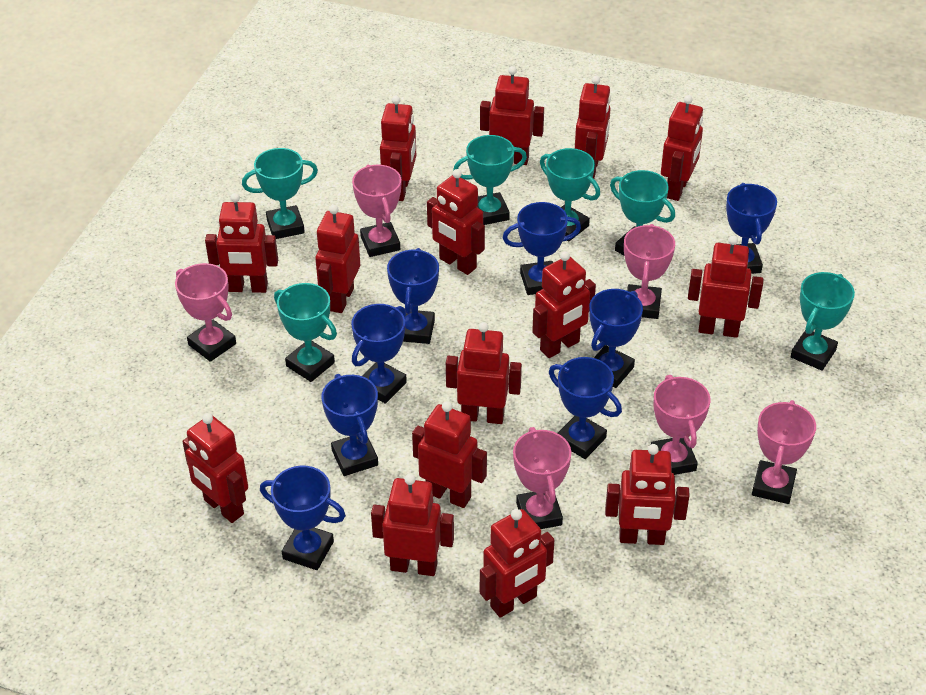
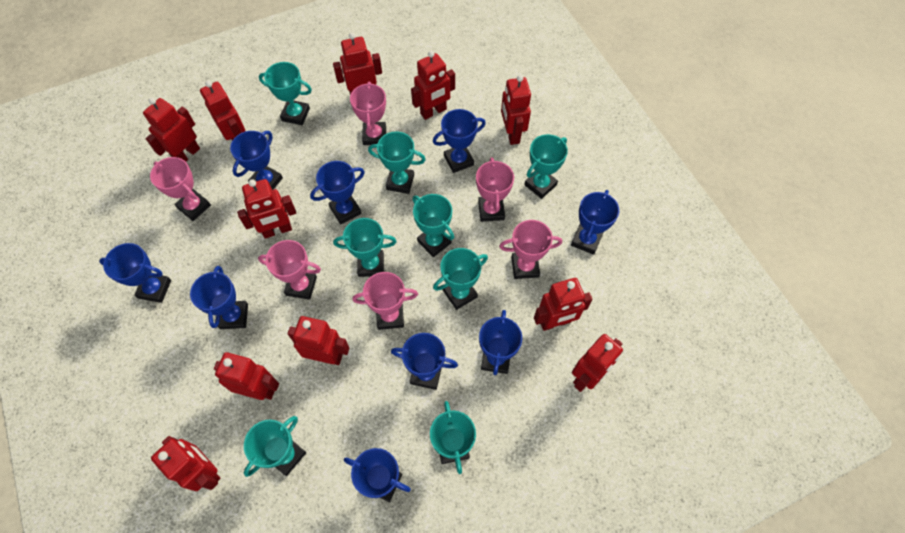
blue trophy: [260,466,346,570] [322,374,378,476] [351,304,407,404] [387,248,439,344] [503,202,581,295] [549,357,622,459] [589,289,643,388] [726,183,777,274] = 8 -> [99,243,171,303] [190,266,248,329] [230,131,283,190] [310,161,365,224] [344,448,411,502] [391,333,458,390] [433,109,486,173] [479,310,522,375] [571,190,619,255] = 9
red robot: [182,413,248,523] [205,193,278,293] [315,205,360,313] [371,474,454,576] [380,96,416,201] [412,401,487,508] [427,169,485,275] [446,322,522,424] [480,66,544,165] [480,509,554,618] [532,251,596,358] [575,76,611,179] [605,444,690,545] [661,95,703,201] [688,236,764,338] = 15 -> [143,97,200,162] [151,436,221,491] [200,80,245,141] [214,352,279,400] [237,179,296,239] [288,316,349,365] [333,33,382,95] [411,51,455,120] [501,75,531,145] [534,278,593,331] [572,334,623,392] = 11
turquoise trophy: [242,148,318,239] [274,283,337,382] [453,135,527,225] [540,148,600,242] [610,170,675,255] [791,272,855,371] = 6 -> [244,416,306,477] [259,62,312,125] [333,218,397,277] [368,131,426,194] [412,194,454,257] [430,401,476,474] [433,248,488,310] [524,134,568,199] = 8

